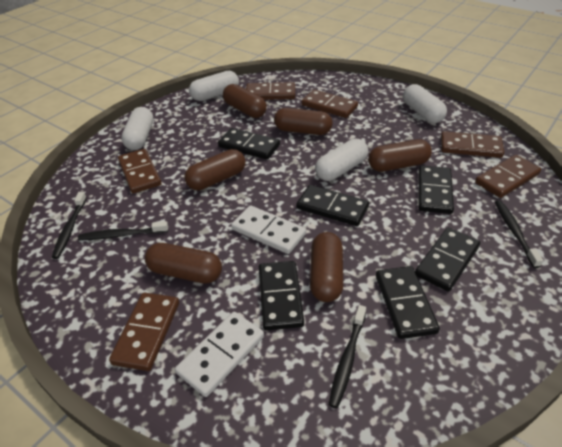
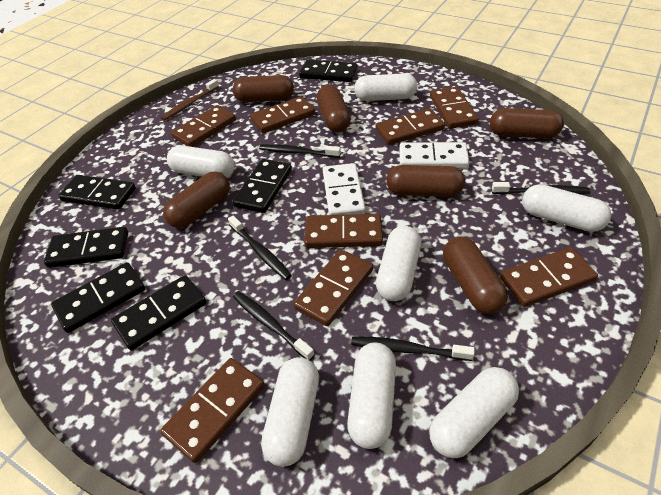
black toothbrush: [52,192,87,259] [78,221,168,240] [329,305,366,408] [495,200,543,268] = 4 -> [228,216,292,280] [233,291,315,360] [259,144,341,158] [351,336,475,361] [492,182,590,194] = 5
brown domino: [109,293,179,371] [118,149,161,194] [246,82,295,100] [302,90,358,118] [441,131,504,158] [475,155,541,198] = 6 -> [160,358,265,463] [171,105,236,147] [250,96,315,133] [294,249,373,326] [305,214,383,248] [376,108,445,145] [430,87,479,129] [500,247,598,307] = 8
brown toothbrush: none = 0 -> [161,79,219,121] = 1
white capsule: [121,107,153,150] [189,71,239,101] [315,139,368,181] [403,84,447,123] = 4 -> [167,145,235,178] [261,357,319,467] [347,343,396,449] [354,73,417,101] [376,226,421,301] [429,367,519,458] [522,184,611,232] = 7

